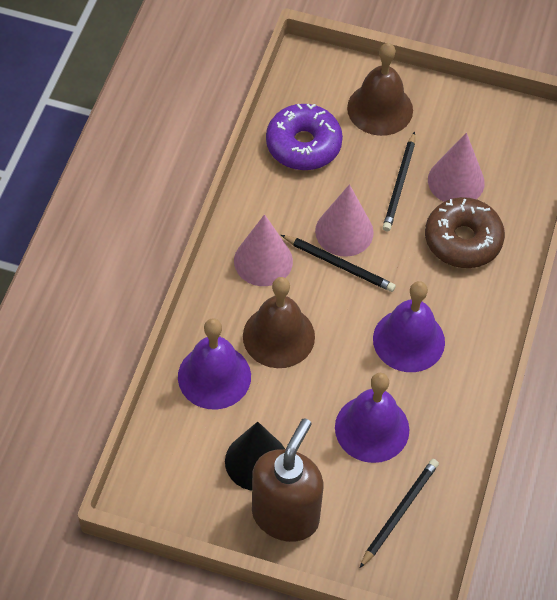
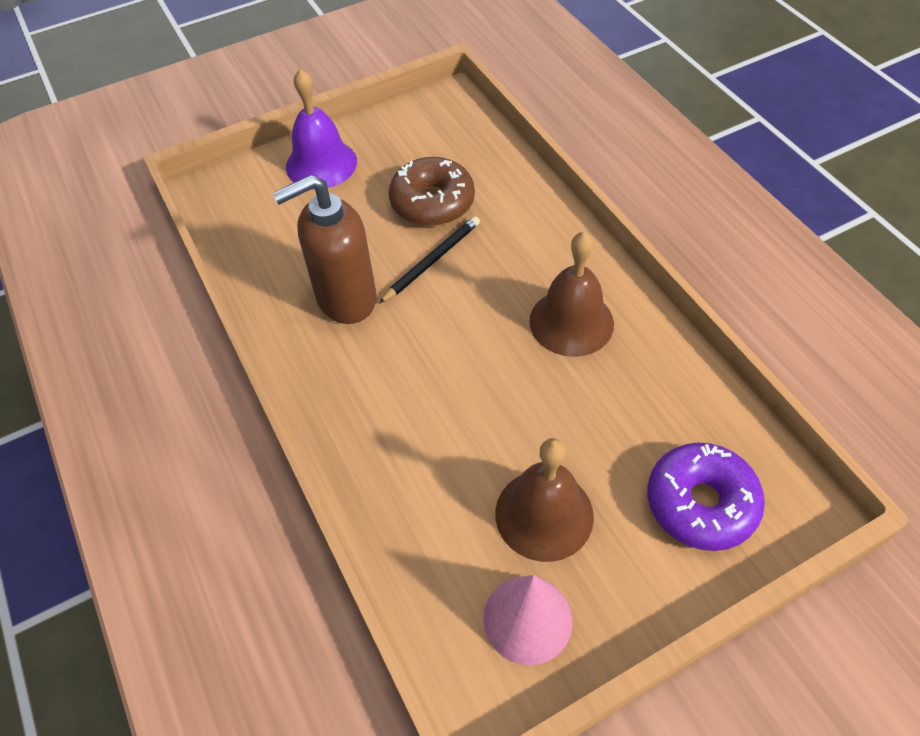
black cone: [225,422,285,490] = 1 -> none = 0
black pencil: [281,235,396,292] [360,459,439,568] [383,132,415,231] = 3 -> [379,216,480,304] = 1
pink cone: [234,214,293,286] [315,184,374,257] [428,133,485,202] = 3 -> [483,575,572,665] = 1
purple bell: [178,318,251,409] [335,373,410,463] [373,281,445,372] = 3 -> [286,69,357,189] = 1

